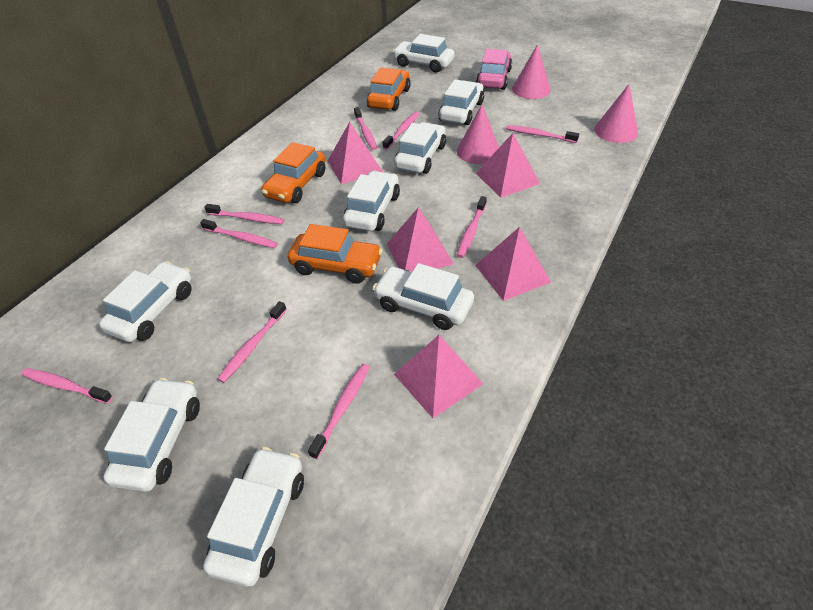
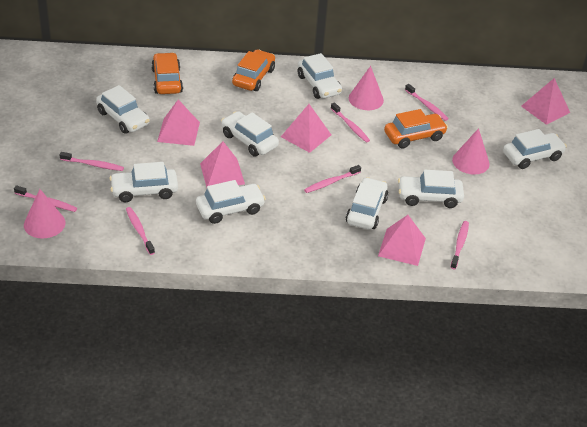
pink car: [476,49,512,90] = 1 -> none = 0
pink toothbrush: [21,368,113,403] [200,219,278,248] [204,204,284,224] [217,301,287,383] [308,364,370,459] [354,107,377,150] [383,112,420,150] [457,196,487,258] [506,125,579,143] = 9 -> [14,185,77,212] [59,152,124,171] [126,207,155,255] [304,165,361,193] [331,102,370,142] [405,84,449,121] [450,221,469,269] = 7

